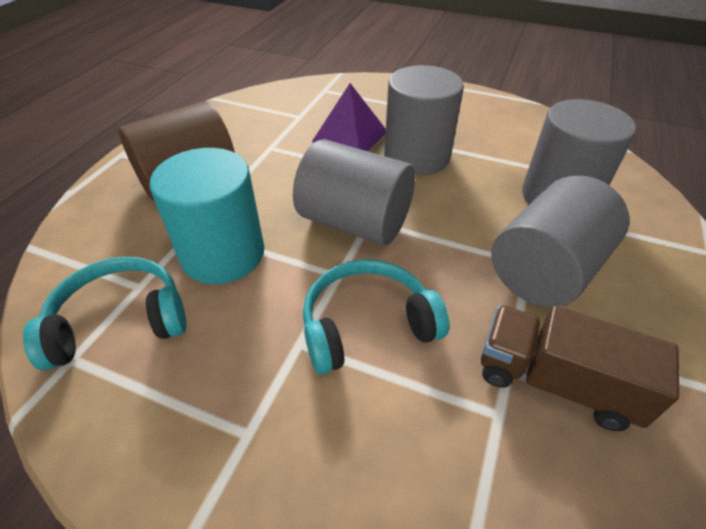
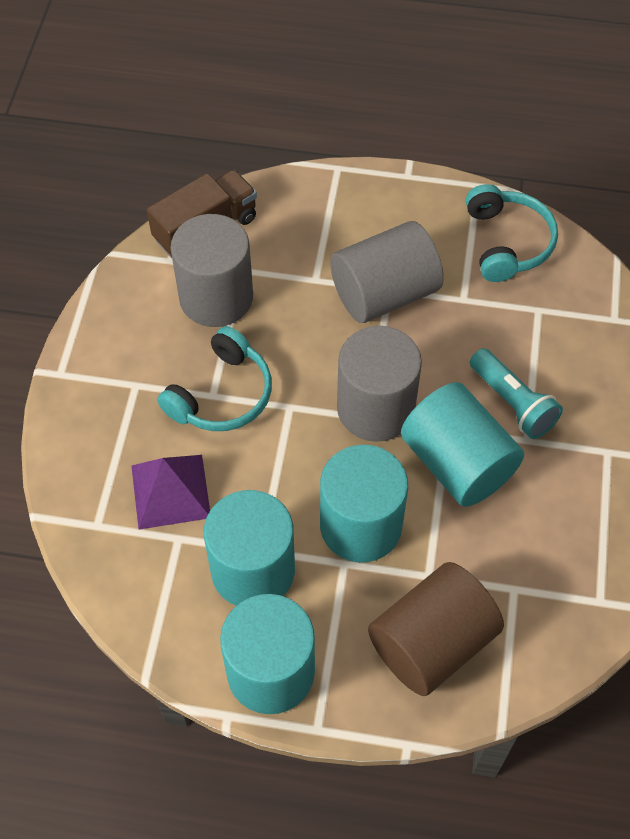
grey cylinder: [293,139,415,245] [384,65,464,175] [491,176,630,307] [522,99,636,204] = 4 -> [171,214,253,327] [330,221,444,323] [337,326,422,442] = 3
turquoise cylinder: [150,148,265,284] = 1 -> [204,490,295,606] [220,594,315,714] [320,445,408,562] [401,382,524,507] = 4
turquoise flashlight: none = 0 -> [470,348,563,439] = 1

